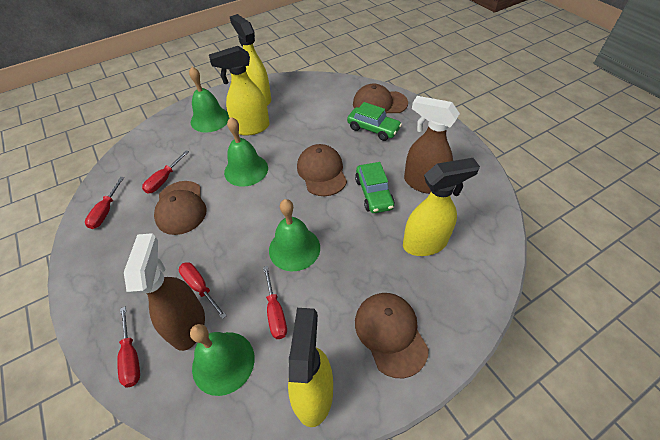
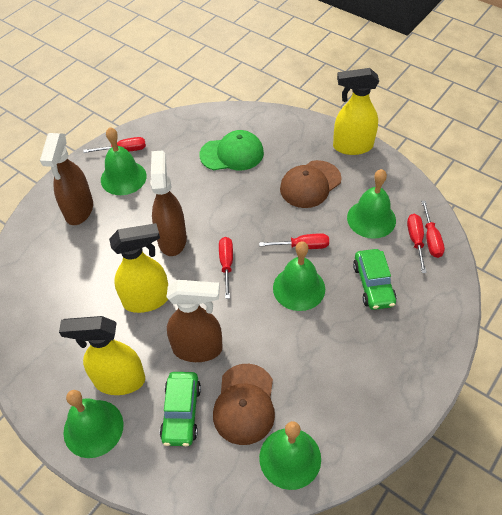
brown cap: [154,181,207,235] [297,144,347,196] [353,83,408,113] [355,293,429,378] = 4 -> [213,364,275,445] [280,160,342,208] = 2
brown spray bottle: [124,233,205,351] [404,96,460,194] = 2 -> [40,133,93,225] [150,150,187,256] [167,280,223,362] = 3
green bell: [189,67,230,133] [190,324,255,396] [224,117,268,187] [269,199,320,271] = 4 -> [63,390,124,458] [101,127,147,195] [259,421,321,490] [273,241,325,311] [347,169,396,239] = 5
green cap: none = 0 -> [199,130,264,170] = 1
yellow spray bottle: [209,46,270,136] [230,14,271,106] [288,308,333,427] [403,158,480,256] = 4 -> [59,316,145,395] [109,223,168,313] [333,68,379,155] = 3

